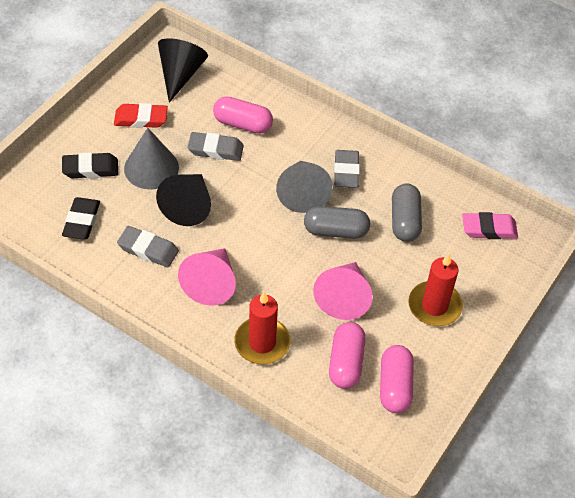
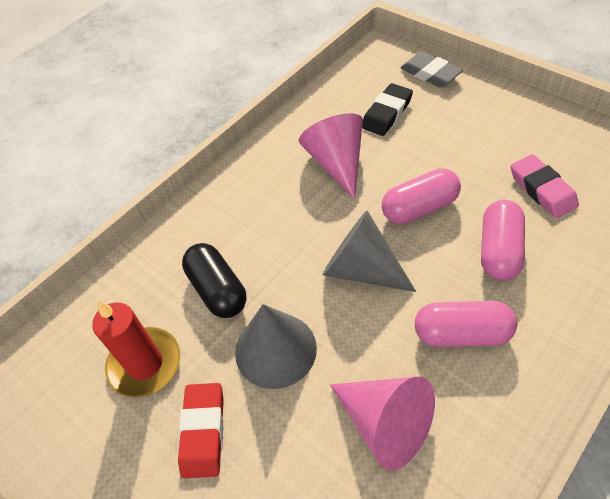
black capsule: none = 0 -> [182,243,247,318] = 1
black cone: [156,174,211,226] [158,38,208,103] = 2 -> none = 0
black eraser: [62,152,118,178] [62,197,100,240] = 2 -> [362,83,413,136] = 1
grey capsule: [304,206,370,239] [392,184,422,242] = 2 -> none = 0
grey eraser: [117,226,179,267] [188,132,244,161] [334,150,360,188] = 3 -> [400,51,463,88] = 1
red candle: [234,291,290,364] [408,254,463,326] = 2 -> [92,300,180,398] = 1

